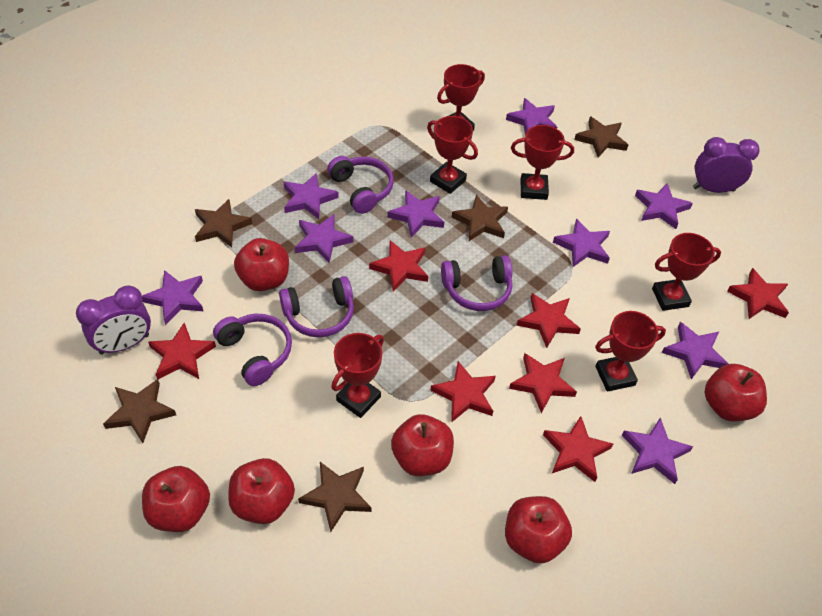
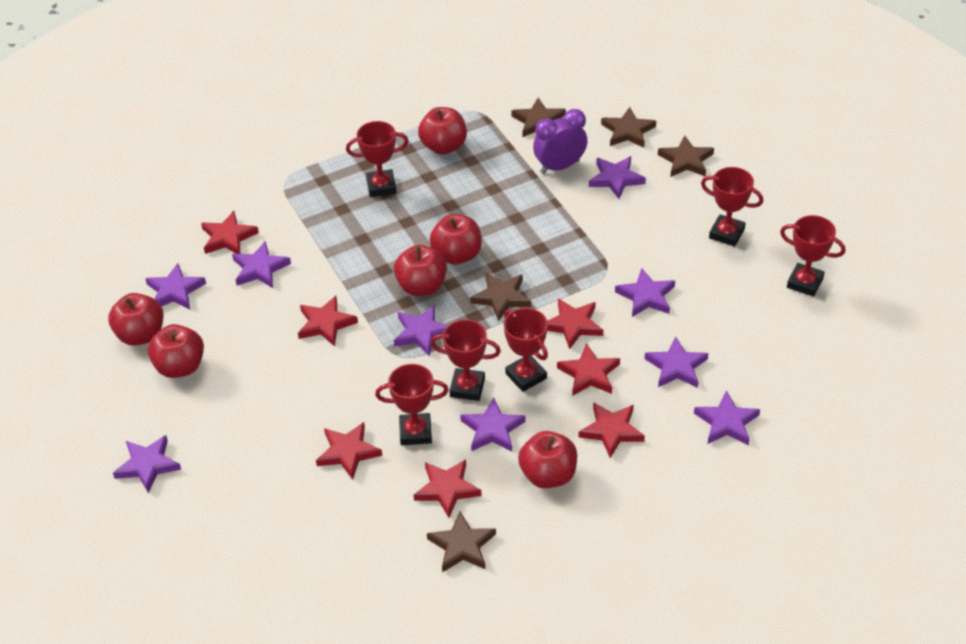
purple clock: [76,285,151,355] [693,137,760,193] = 2 -> [533,109,588,174] = 1
purple headphones: [213,314,292,386] [279,276,354,337] [327,156,394,214] [441,255,512,311] = 4 -> none = 0

